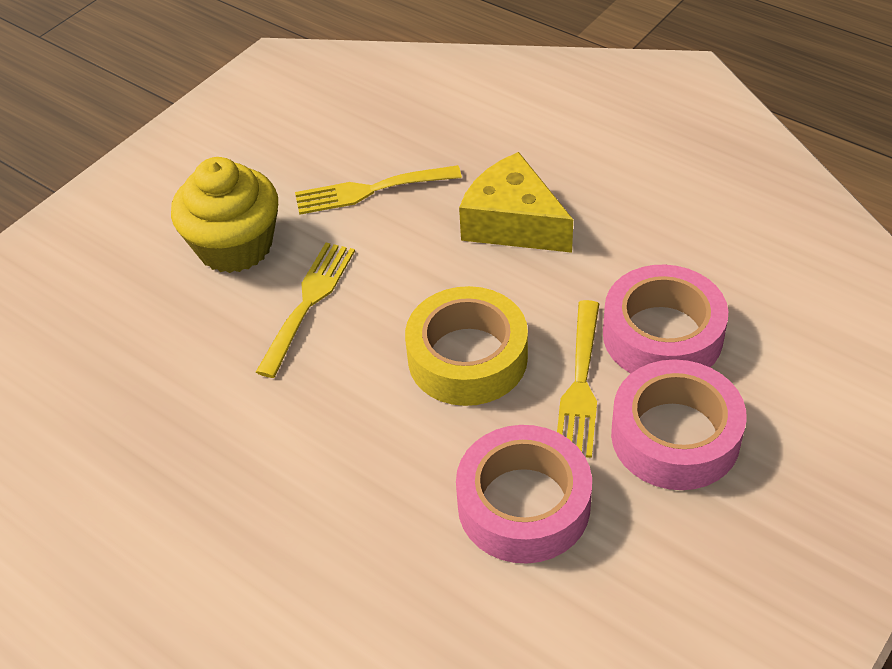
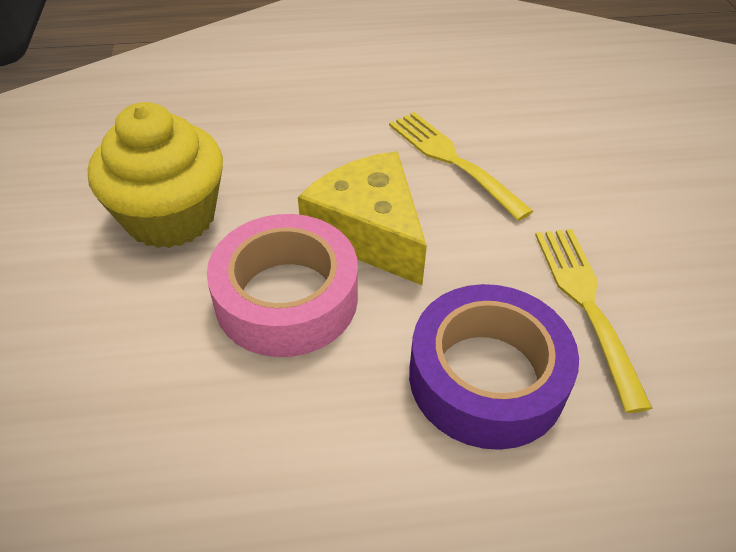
pink tape: [456,425,592,564] [603,264,728,373] [611,360,747,490] = 3 -> [207,214,358,357] = 1
purple tape: none = 0 -> [409,284,579,450] = 1
yellow fork: [256,243,355,378] [295,165,462,215] [557,300,599,458] = 3 -> [389,112,533,221] [535,229,653,413] = 2
yellow tape: [405,286,528,406] = 1 -> none = 0

